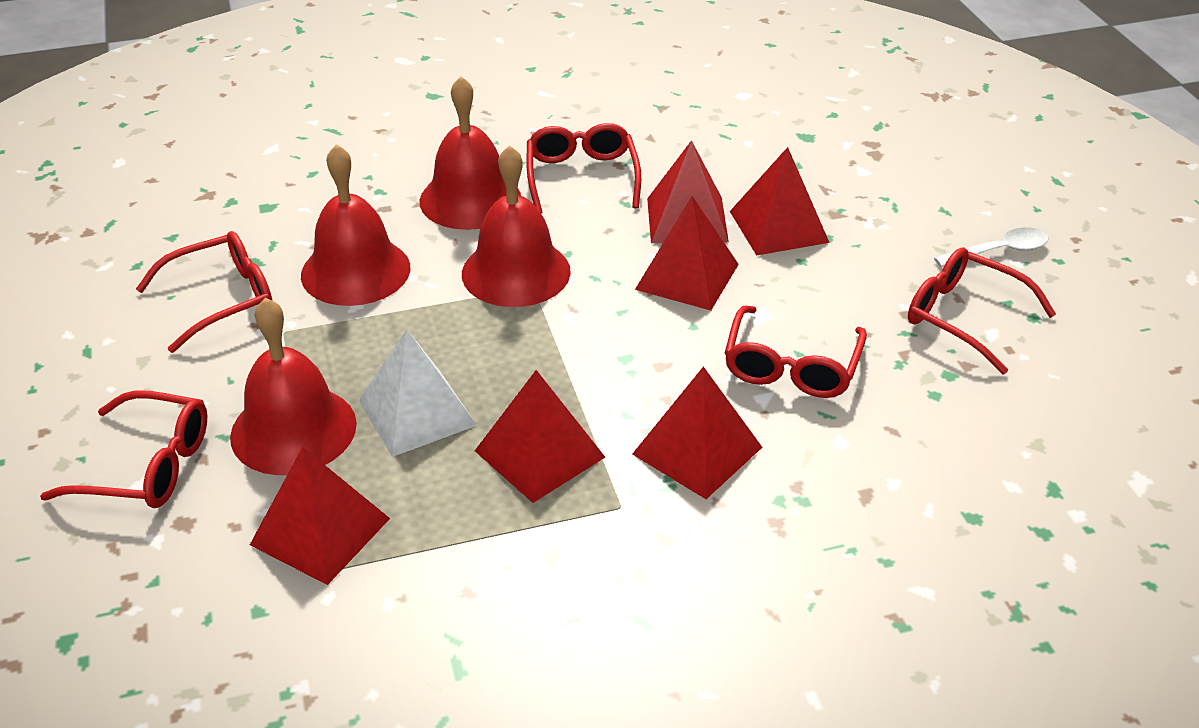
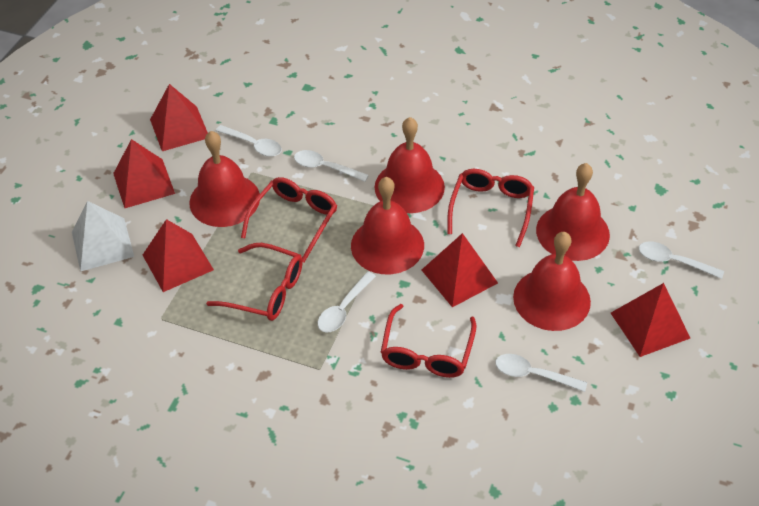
red bell: [230,298,357,475] [301,144,411,306] [420,76,521,230] [462,145,571,307] = 4 -> [189,131,260,227] [351,177,424,274] [375,117,445,213] [513,232,591,331] [536,163,610,261] = 5
red glasses: [40,390,207,508] [136,231,273,353] [527,123,641,213] [725,305,867,398] [908,247,1056,375] = 5 -> [206,243,303,321] [241,177,337,262] [381,304,477,378] [447,169,534,247] = 4
red pyramid: [250,447,390,585] [475,370,605,503] [632,366,762,499] [635,196,739,311] [647,140,729,243] [730,147,830,255] = 6 -> [113,139,175,208] [143,219,214,292] [150,84,208,151] [422,233,498,307] [611,283,690,357] = 5
white spoon: [934,227,1049,267] = 1 -> [216,125,282,157] [294,150,369,182] [318,272,376,332] [495,354,587,392] [639,241,724,279] = 5

